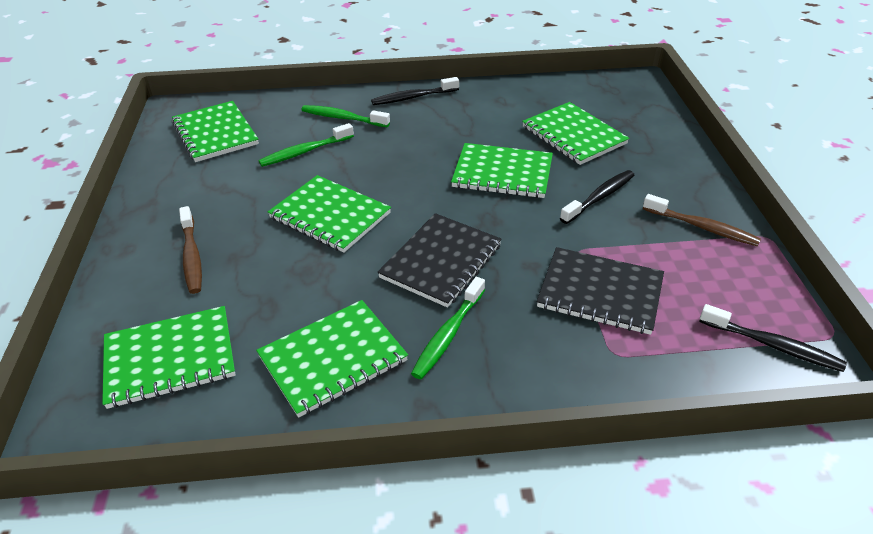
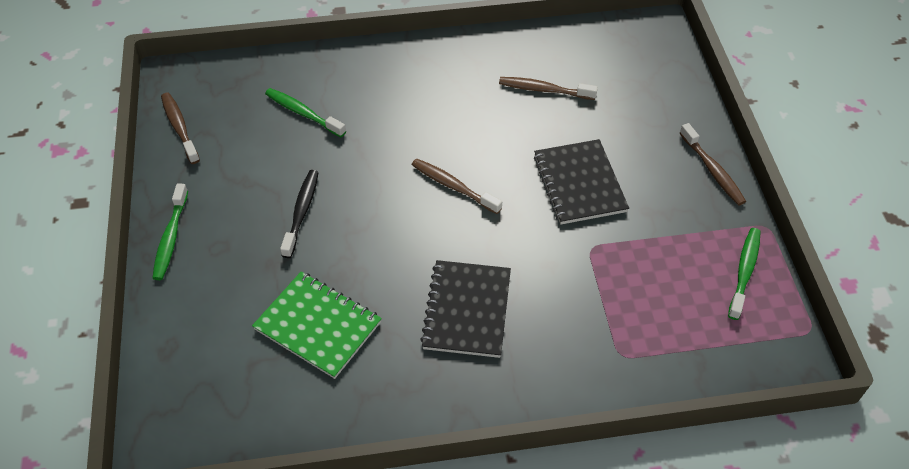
black toothbrush: [371,77,459,105] [560,170,634,224] [699,304,847,372] = 3 -> [280,170,319,258] = 1
brown toothbrush: [179,206,202,294] [643,194,761,246] = 2 -> [161,93,200,164] [412,158,502,214] [499,77,598,100] [680,123,746,206] = 4
green notebook: [102,306,235,409] [172,101,259,162] [256,300,408,418] [268,175,391,253] [451,143,553,198] [522,102,629,165] = 6 -> [252,272,382,379] = 1

